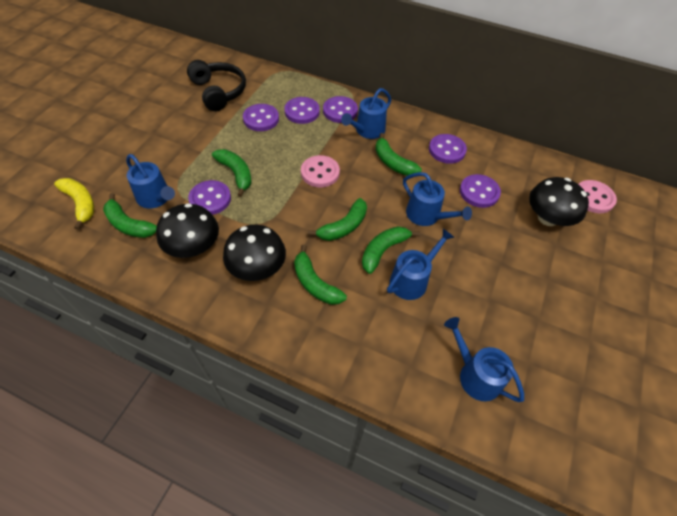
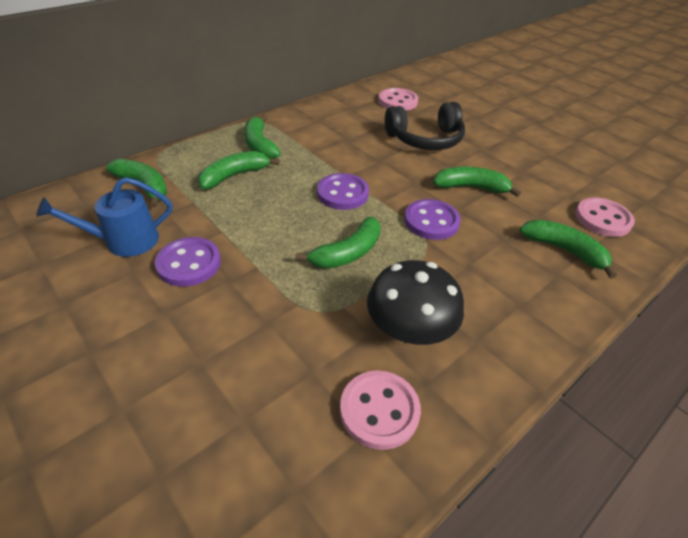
black mushroom: [156,203,219,258] [223,225,286,281] [529,177,589,226] = 3 -> [367,260,464,345] = 1
blue watering can: [126,154,175,209] [341,88,391,139] [387,229,454,300] [403,172,472,226] [444,317,524,402] = 5 -> [36,177,172,257] = 1
pink button: [301,155,340,187] [579,180,617,213] = 2 -> [340,371,421,450] [378,88,418,111] [575,197,635,237] = 3
purple button: [188,180,231,215] [243,104,279,131] [284,97,320,124] [323,96,358,123] [429,134,467,164] [460,174,501,208] = 6 -> [155,237,221,287] [317,173,369,210] [404,199,461,240] = 3
yellow banana: [54,178,94,230] = 1 -> none = 0

